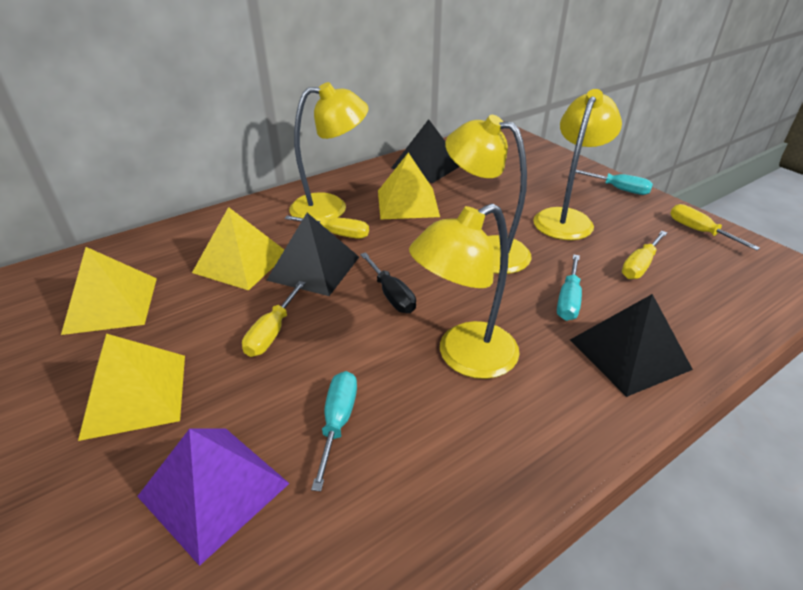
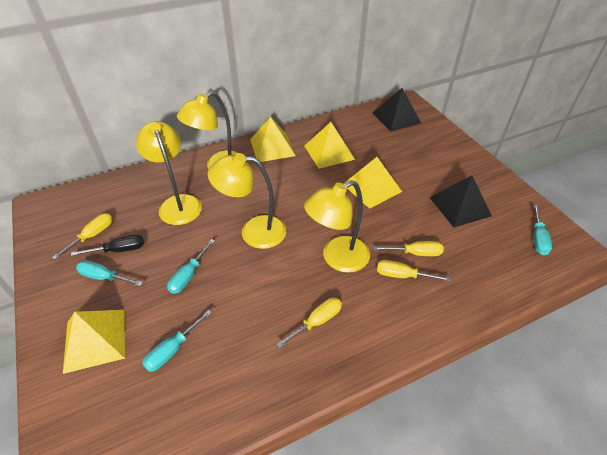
black pyramid: [266,213,359,296] [391,119,460,183] [570,294,693,397] = 3 -> [373,88,421,132] [430,175,492,227] = 2
purple pyramid: [137,429,290,566] = 1 -> none = 0
turquoise screwdriver: [311,371,357,491] [557,254,582,321] [576,170,653,195] = 3 -> [76,260,143,286] [142,310,212,372] [167,239,215,294] [534,205,552,255] = 4

